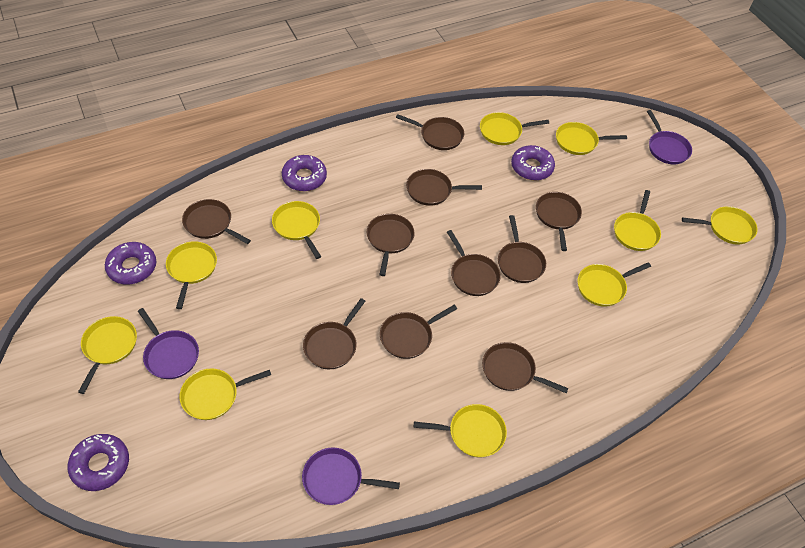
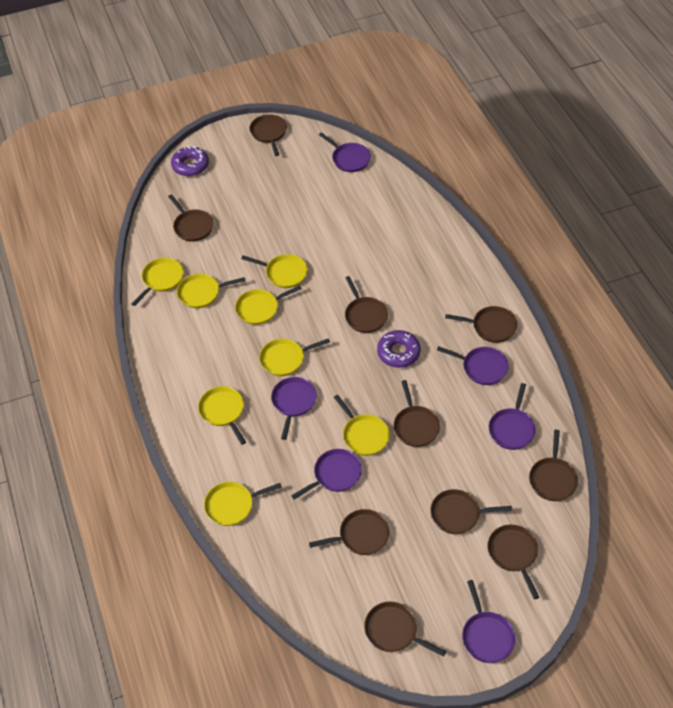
purple donut: [68,434,129,491] [105,242,156,285] [282,155,327,191] [511,145,555,181] = 4 -> [171,146,209,176] [377,330,421,368] = 2
purple pan: [138,308,199,379] [302,448,400,505] [647,110,692,164] = 3 -> [271,377,317,440] [291,449,362,500] [319,132,371,172] [437,346,509,385] [462,580,515,663] [489,383,536,450] = 6
yellow pan: [78,316,137,394] [166,241,217,309] [179,368,271,420] [272,201,321,259] [414,404,507,457] [480,112,549,145] [556,122,627,155] [578,262,651,307] [614,190,661,251] [682,206,758,245] = 10 -> [131,258,183,306] [177,274,246,308] [198,386,246,445] [204,482,282,526] [235,285,302,325] [241,254,308,288] [259,338,330,376] [334,395,390,456] = 8

